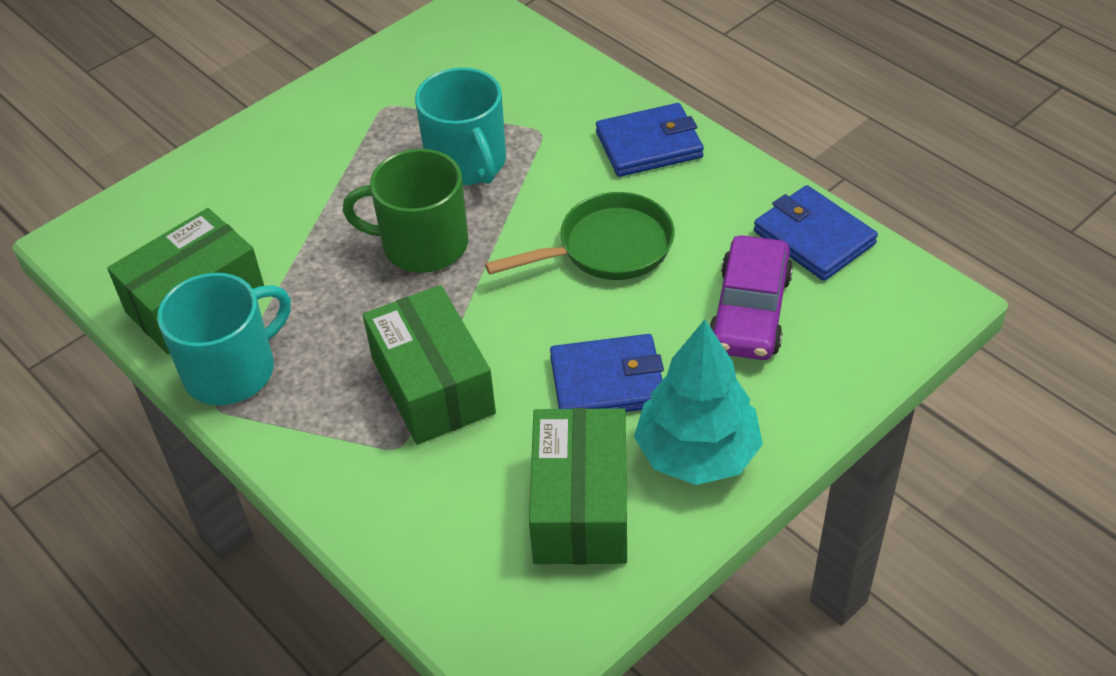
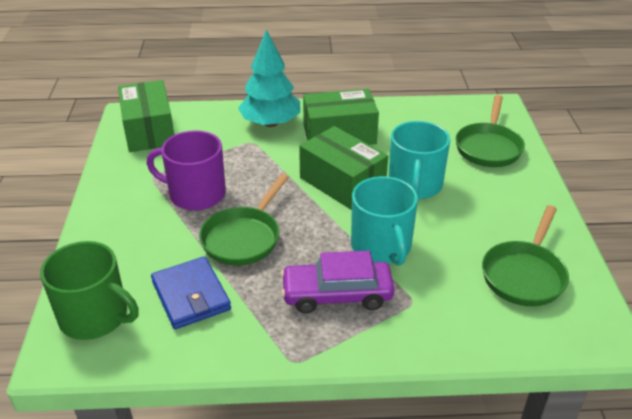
blue wallet: [550,334,664,412] [596,103,704,177] [754,185,878,281] = 3 -> [151,256,231,329] = 1
green pan: [485,192,674,280] = 1 -> [199,174,289,266] [456,95,525,167] [482,205,569,306] = 3
purple mug: none = 0 -> [147,130,226,211] = 1

